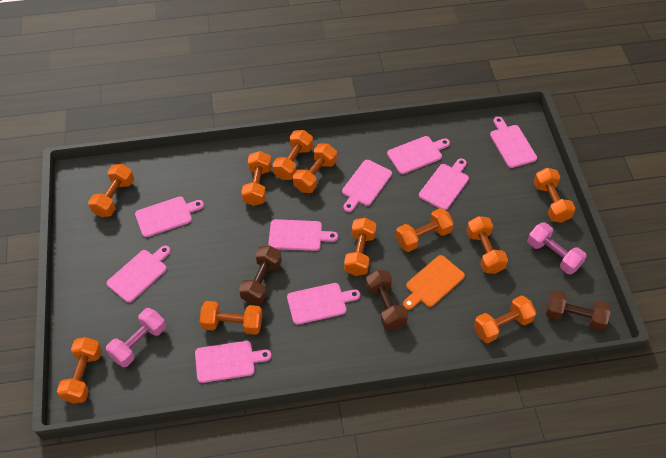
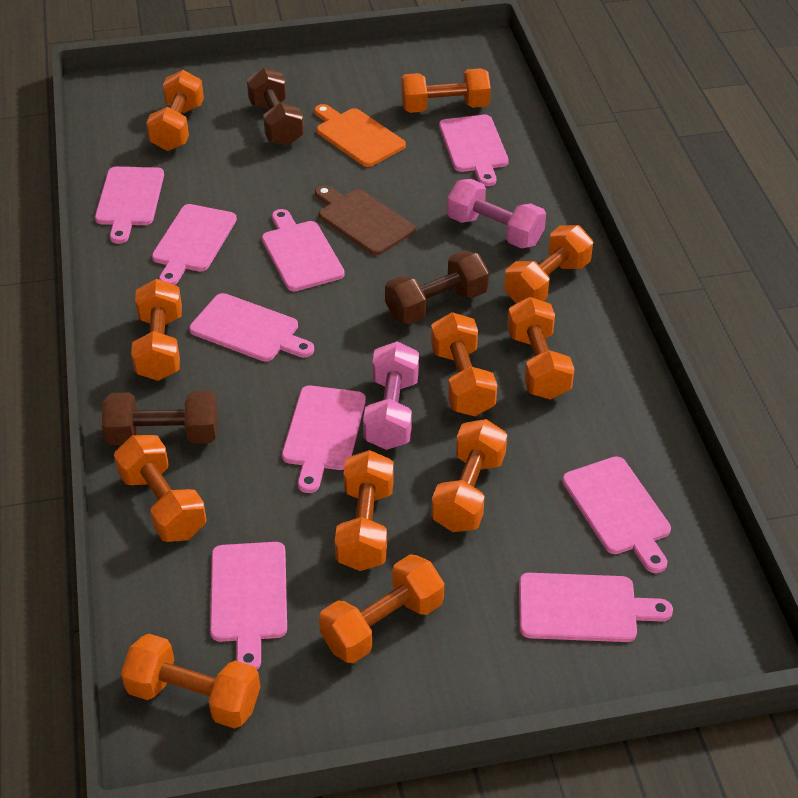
brown cutting board: none = 0 -> [315,185,416,255] = 1

